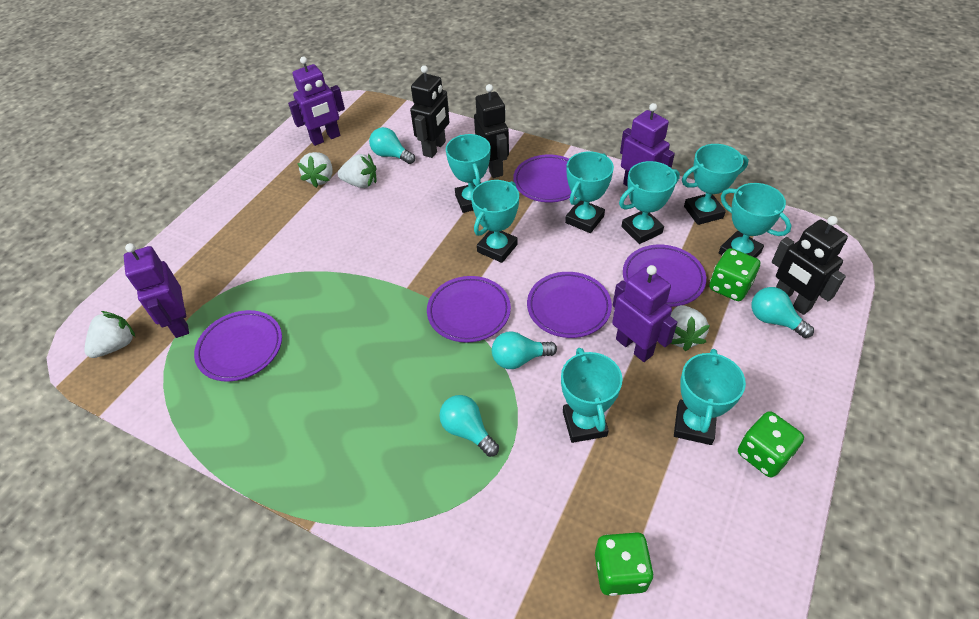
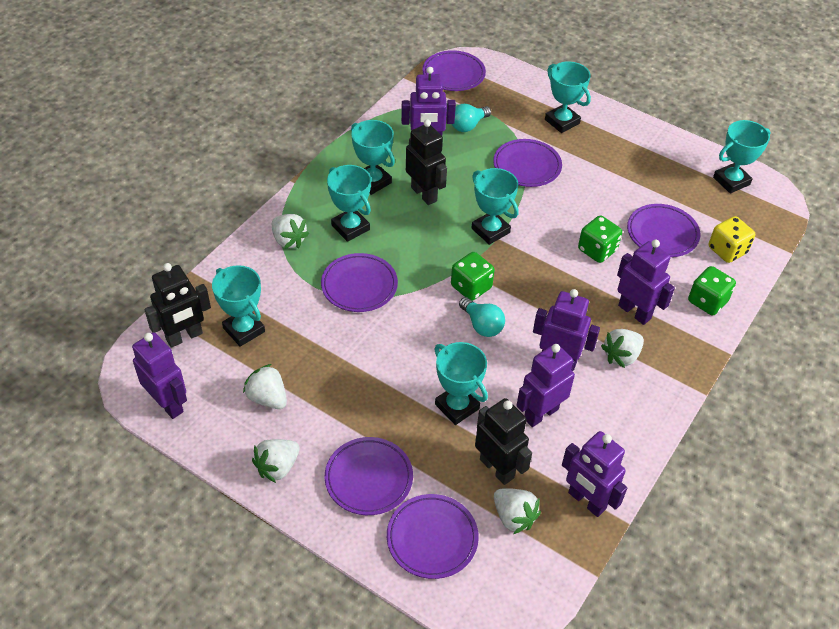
purple plate: [194,310,282,382] [427,276,511,343] [513,155,571,202] [527,272,612,338] [623,245,706,307] = 5 -> [321,253,398,312] [325,437,413,515] [387,494,479,579] [422,50,486,91] [493,139,562,187] [627,204,700,257] = 6
purple robot: [124,243,189,338] [288,56,345,146] [612,265,677,362] [620,103,675,187] = 4 -> [132,332,187,419] [401,67,456,136] [516,344,575,427] [533,289,600,371] [562,431,627,517] [617,239,675,325] = 6
turquoise light bulb: [369,127,415,164] [439,395,499,457] [492,331,557,369] [752,287,814,338] = 4 -> [452,104,491,132] [459,297,505,337] = 2
turquoise trophy: [446,134,491,213] [471,180,519,263] [561,348,622,443] [565,151,614,233] [619,161,680,244] [674,349,746,445] [682,144,749,225] [719,183,792,258] = 8 -> [212,265,265,347] [327,165,371,242] [351,120,395,195] [434,342,488,425] [472,168,519,245] [545,61,591,133] [713,120,771,193] = 7
white strawberry: [84,311,135,358] [297,152,332,188] [338,154,377,188] [670,305,710,351] = 4 -> [243,364,287,409] [252,439,300,483] [272,214,309,249] [494,488,541,534] [601,329,644,368] = 5
yellow dice: none = 0 -> [709,216,755,263] = 1

